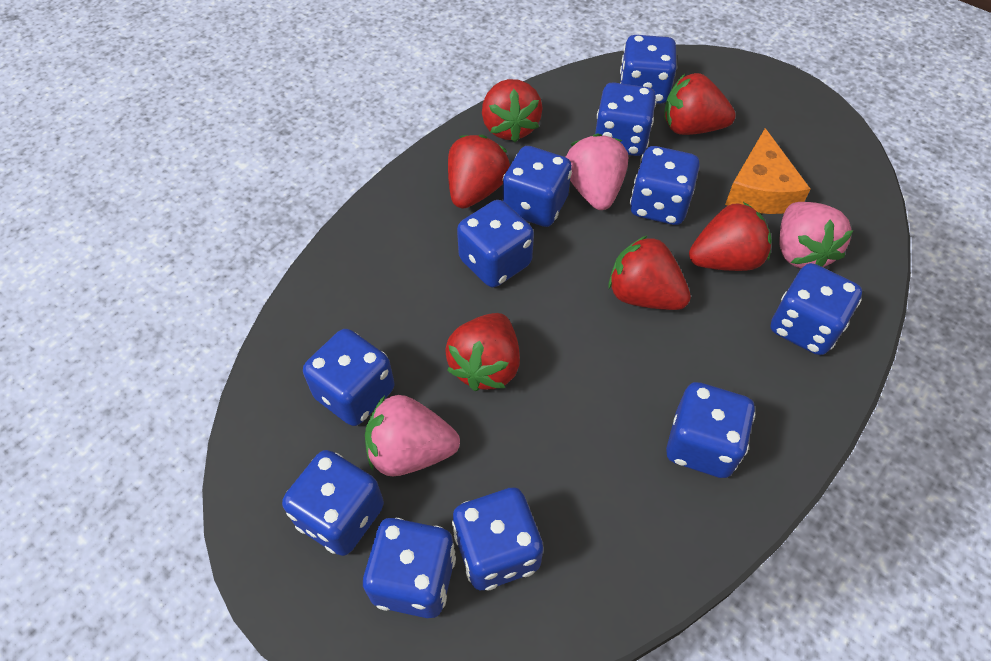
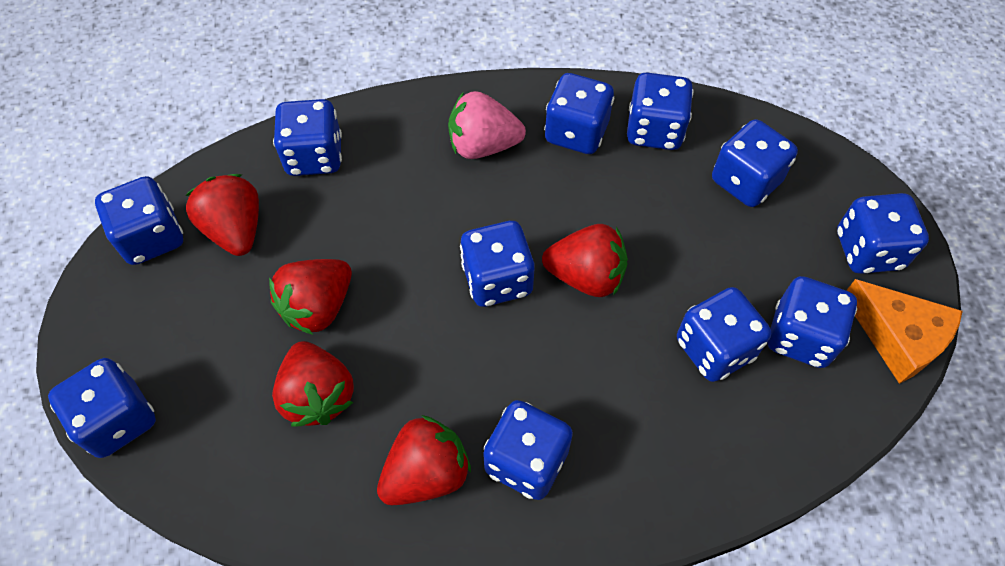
pink strawberry: [365,395,460,476] [566,133,628,210] [779,202,853,268] = 3 -> [448,91,526,159] = 1
red strawberry: [446,313,520,391] [448,135,510,209] [482,79,543,142] [608,235,691,310] [664,73,736,135] [689,202,772,271] = 6 -> [185,174,259,256] [269,259,352,335] [272,341,354,427] [377,415,471,505] [542,224,628,297] = 5

